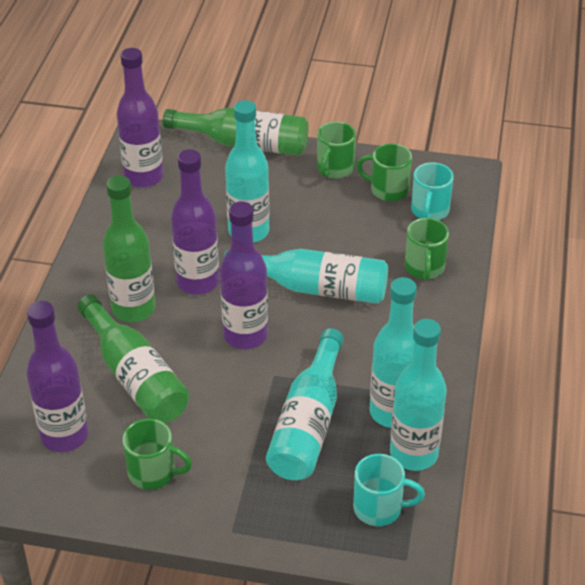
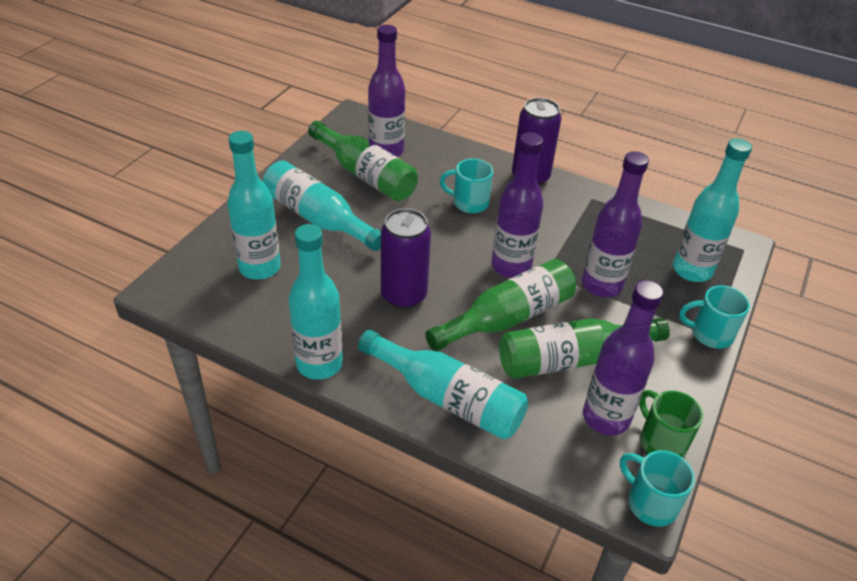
green mug: [123,419,192,490] [317,122,356,179] [356,143,412,201] [405,218,449,281] = 4 -> [639,390,703,458] = 1
purple can: none = 0 -> [381,208,431,309] [512,98,561,186] = 2
turquoise mug: [353,454,425,526] [411,162,454,220] = 2 -> [440,159,493,213] [620,450,695,527] [679,285,750,349] = 3

